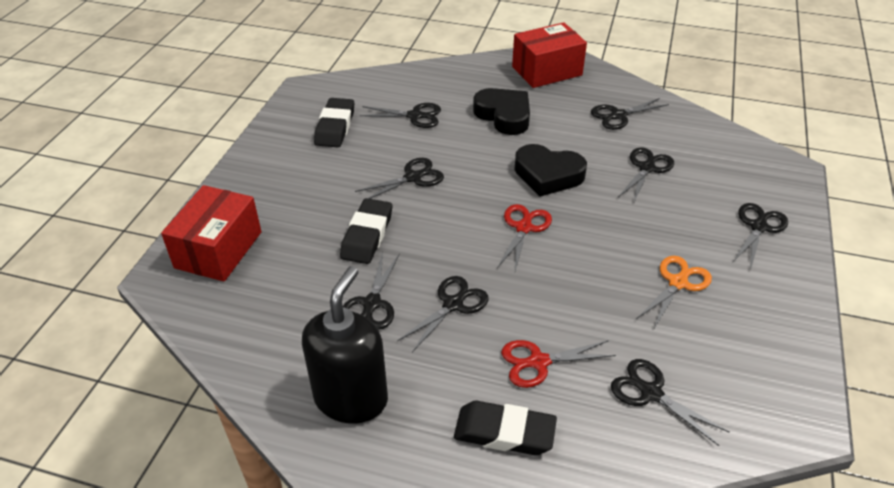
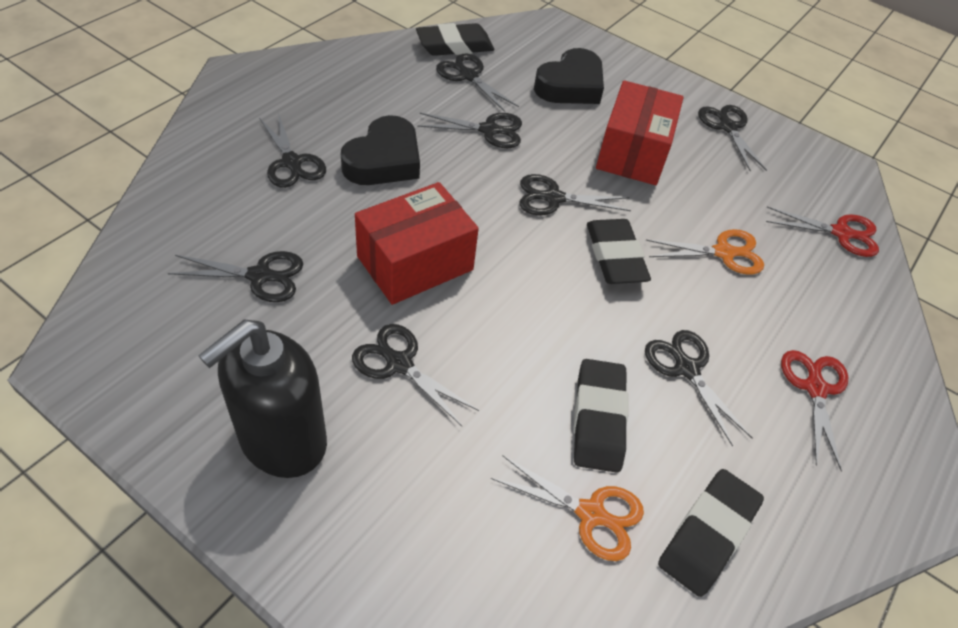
black eraser: [314,98,354,147] [340,198,392,264] [454,401,557,455] = 3 -> [416,23,494,56] [574,359,628,473] [587,219,651,284] [658,469,764,597] = 4
orange scissors: [636,256,712,328] = 1 -> [491,455,644,561] [646,229,764,275] = 2

